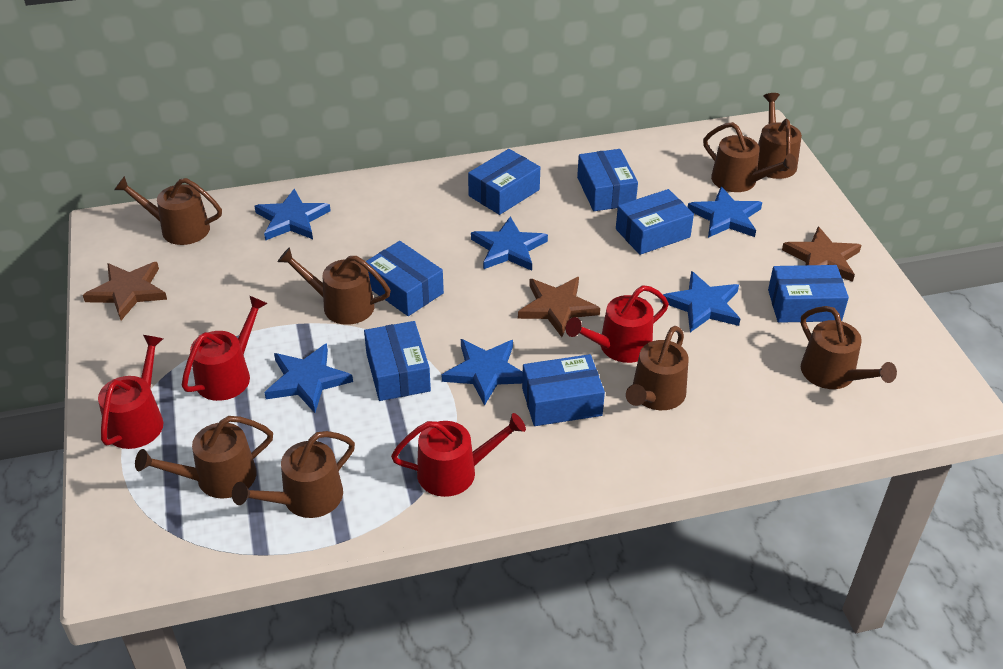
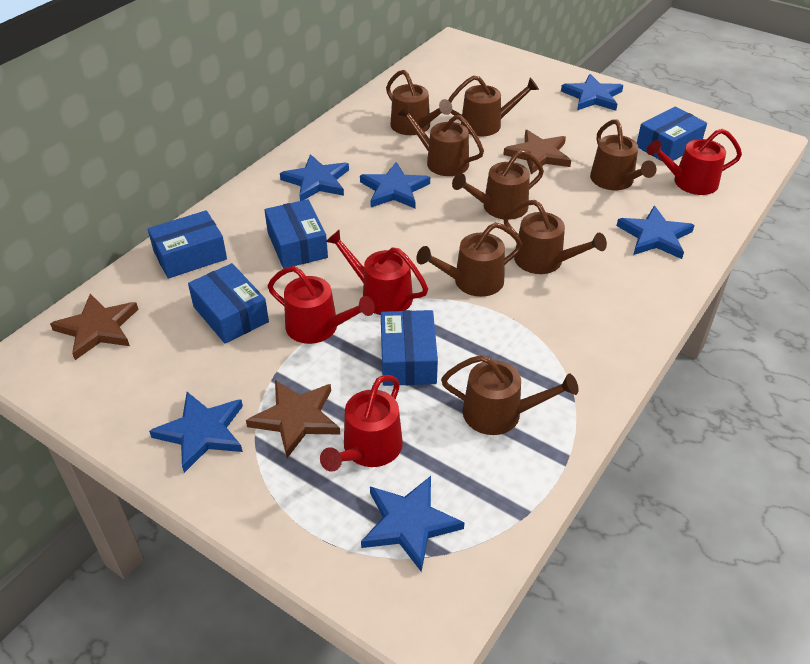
blue box: [364,321,431,401] [366,241,444,316] [468,149,540,215] [522,354,605,426] [577,149,638,211] [616,189,694,255] [768,265,849,323] = 7 -> [148,210,227,279] [188,263,269,343] [264,199,328,269] [381,310,438,386] [637,106,707,162] = 5

